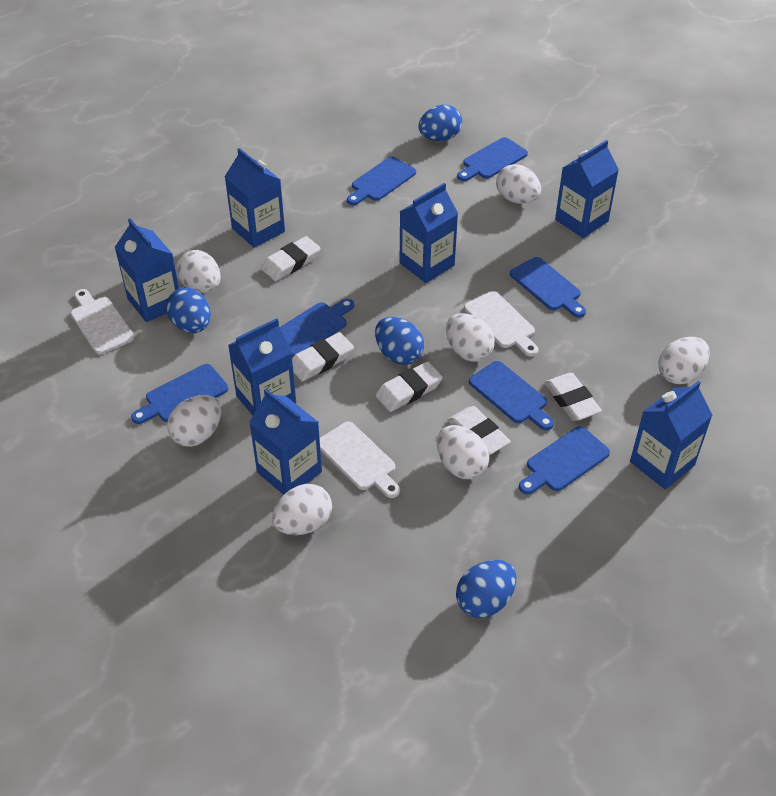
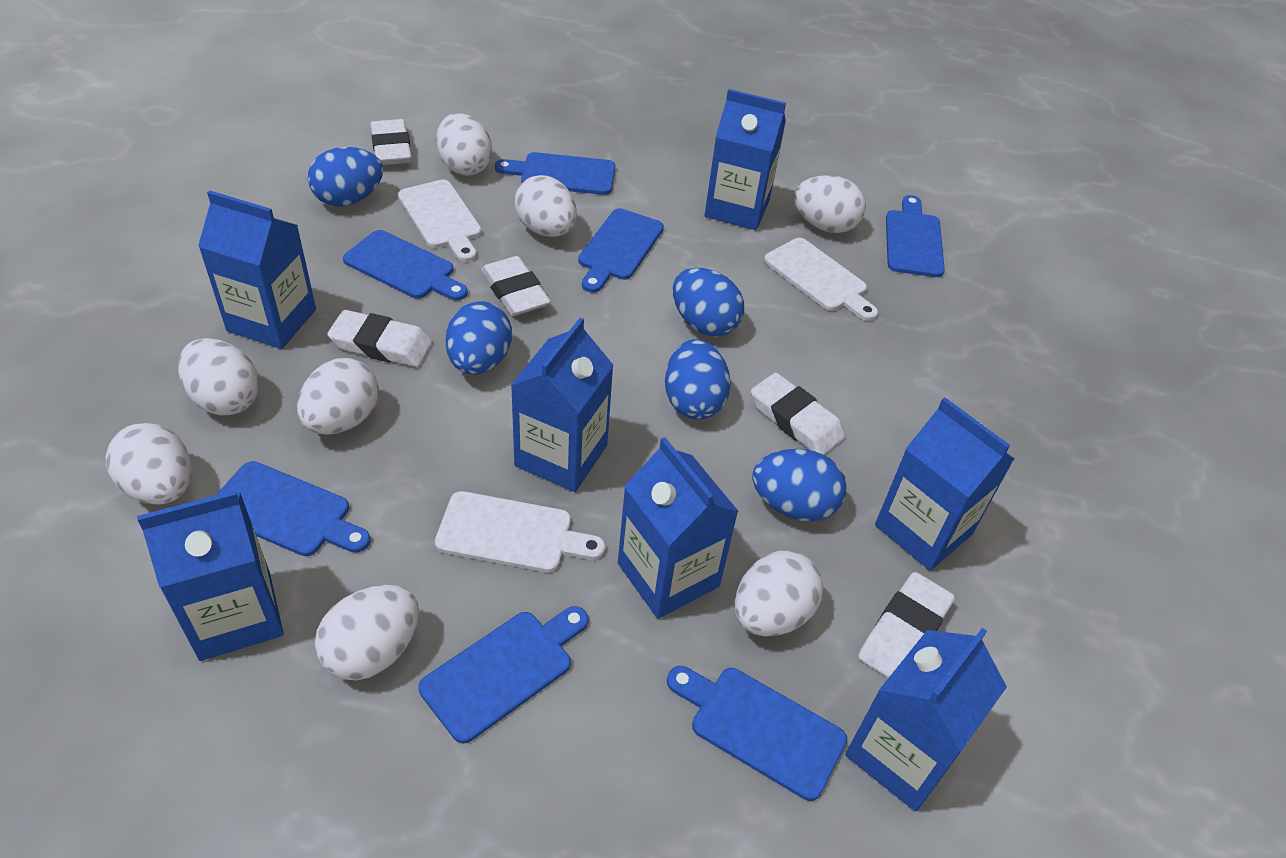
blue egg: [166,288,211,333] [375,317,424,365] [419,105,462,141] [456,560,516,618] = 4 -> [308,147,383,207] [445,301,512,375] [665,339,731,419] [673,268,744,337] [752,449,847,521] = 5
white egg: [167,395,221,447] [176,250,221,293] [272,484,332,535] [437,425,489,479] [446,313,495,362] [496,164,541,204] [658,337,710,384] = 7 -> [105,423,192,505] [178,338,259,416] [297,358,379,435] [315,585,419,680] [436,113,492,176] [514,175,577,237] [735,551,823,636] [794,175,866,233] = 8

